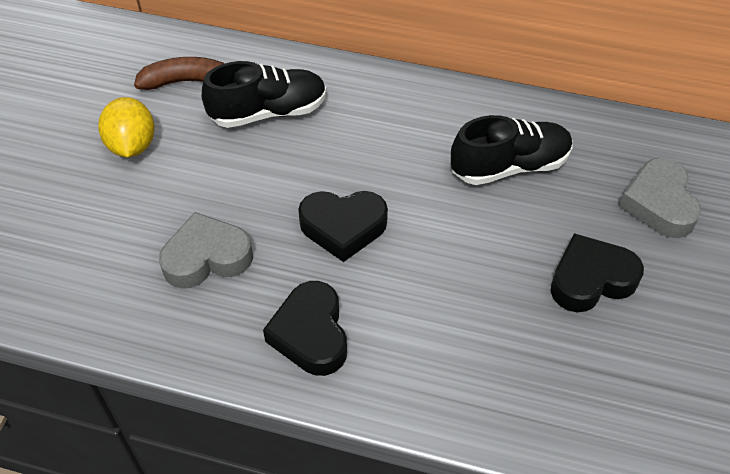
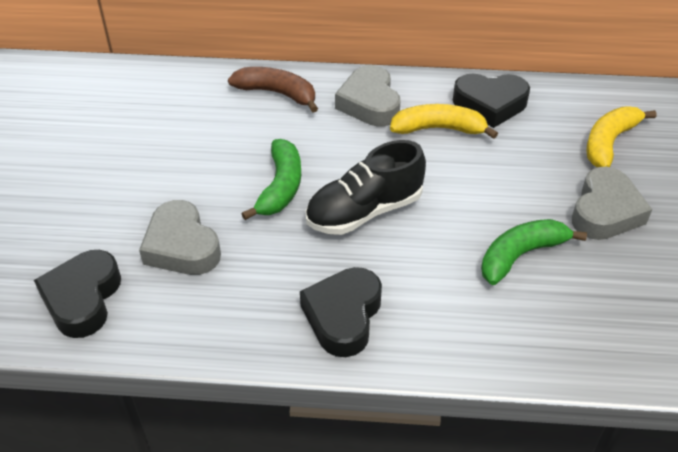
black shoe: [202,61,327,128] [451,115,573,185] = 2 -> [305,140,426,235] = 1
green banana: none = 0 -> [241,139,301,220] [481,219,587,285] = 2
grey heart: [159,212,253,289] [619,158,701,238] = 2 -> [139,200,221,275] [335,65,400,127] [572,167,652,240] = 3
yellow banana: none = 0 -> [390,104,498,139] [586,106,657,167] = 2
yellow lemon: [98,97,155,157] = 1 -> none = 0

